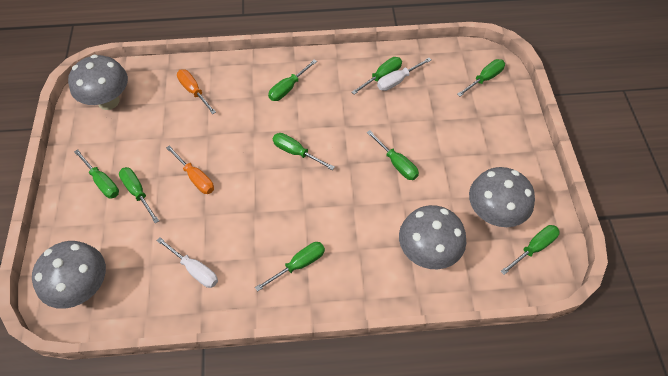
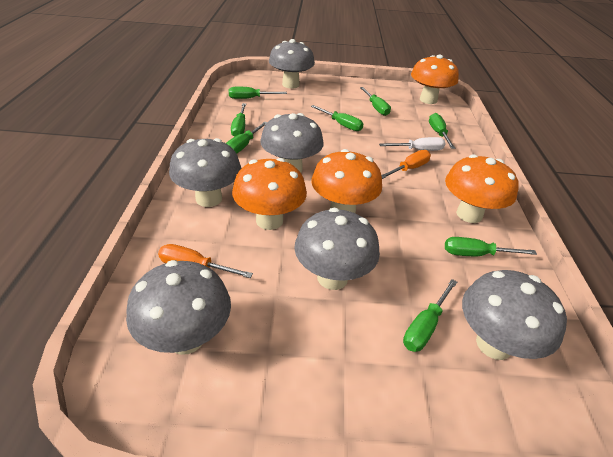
green screwdriver: [74,149,119,198] [119,167,159,223] [255,242,325,292] [268,59,317,101] [273,133,335,170] [352,57,402,94] [367,130,419,180] [457,59,505,96] [500,225,560,275] = 9 -> [226,122,268,154] [229,87,287,99] [231,103,246,136] [311,105,363,131] [360,87,391,116] [403,279,457,352] [429,113,455,149] [445,237,537,256] = 8
grey mushroom: [32,241,106,309] [68,54,128,110] [399,205,466,269] [469,167,535,227] = 4 -> [126,260,231,355] [169,138,241,207] [260,113,324,173] [269,39,315,89] [294,208,380,290] [462,270,567,360] = 6
orange mushroom: none = 0 -> [232,158,307,230] [311,149,382,213] [411,54,459,104] [445,154,519,223] = 4
white screwdriver: [157,237,218,288] [377,58,431,91] = 2 -> [379,137,445,151] = 1

